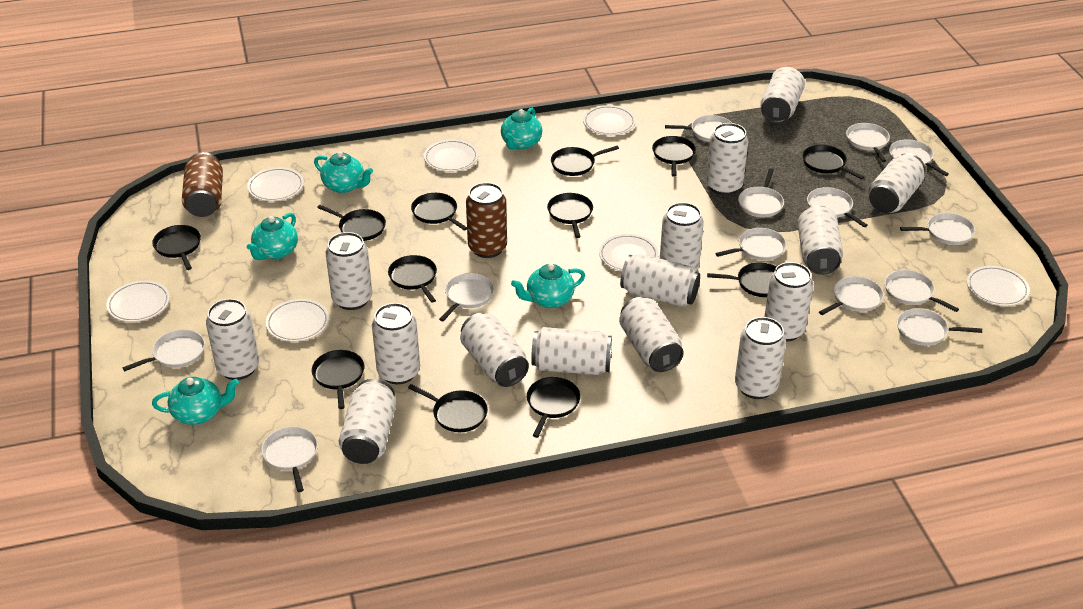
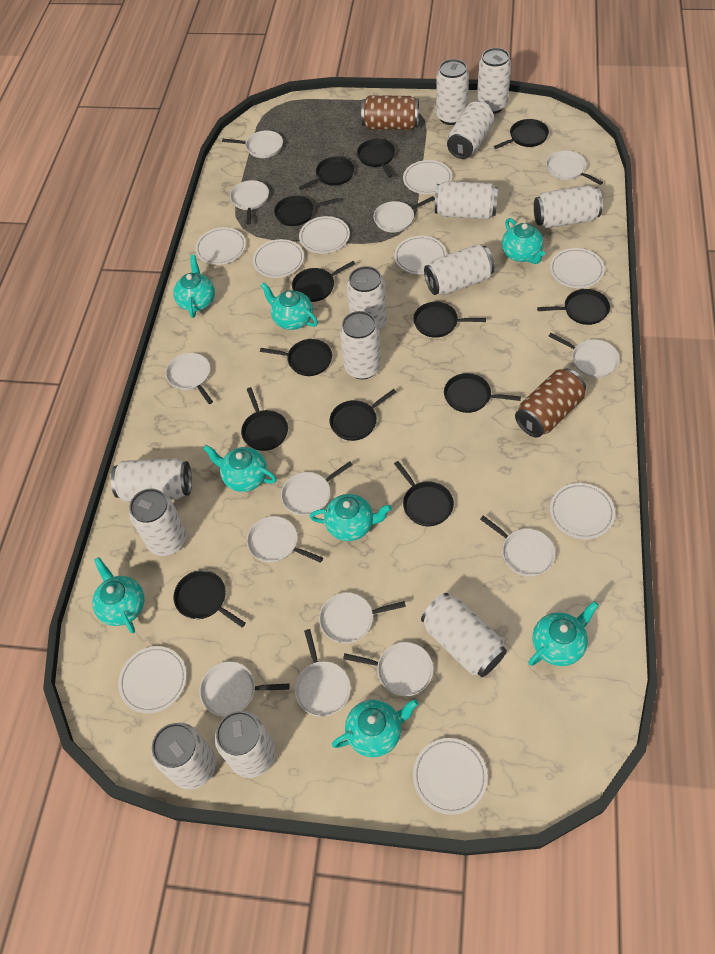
black pan: [152,225,201,270] [312,350,364,409] [317,205,386,241] [388,255,437,303] [408,384,488,432] [411,193,467,231] [527,377,580,438] [547,193,593,238] [551,146,619,176] [652,136,696,177] [707,262,777,297] [802,145,865,180] = 12 -> [173,570,246,627] [241,387,288,451] [260,339,332,376] [274,196,338,226] [292,261,355,302] [299,157,354,190] [330,389,396,441] [357,139,395,178] [394,461,454,526] [413,302,486,338] [444,373,521,413] [494,119,549,149] [537,289,610,325] = 13
turquoise teapot: [152,377,239,425] [247,213,298,260] [314,152,373,193] [501,108,542,150] [511,264,585,308] = 5 -> [92,557,145,633] [173,255,215,318] [203,445,277,492] [260,282,318,330] [310,494,392,541] [332,699,418,757] [502,218,545,264] [528,601,599,666] = 8
white can: [206,299,259,380] [325,232,372,310] [338,379,396,464] [372,303,420,385] [460,313,529,387] [531,327,612,375] [619,297,684,372] [620,254,700,307] [660,202,704,271] [706,123,748,195] [735,317,786,399] [760,67,805,123] [764,262,813,342] [797,205,843,275] [868,153,925,213] = 15 -> [111,458,192,502] [129,489,187,556] [151,723,216,790] [215,711,275,778] [340,311,382,379] [347,266,387,330] [421,593,507,677] [424,244,495,295] [435,181,498,219] [436,59,469,125] [447,101,494,159] [477,48,511,114] [534,185,603,228] = 13
white plate: [106,280,170,322] [247,167,304,201] [266,299,329,342] [424,139,478,172] [583,105,636,135] [599,234,659,271] [967,266,1030,306] = 7 -> [118,646,187,713] [195,227,246,265] [253,239,304,278] [299,216,350,254] [394,236,447,274] [403,160,452,194] [413,738,487,815] [550,248,605,288] [550,483,615,539] = 9

